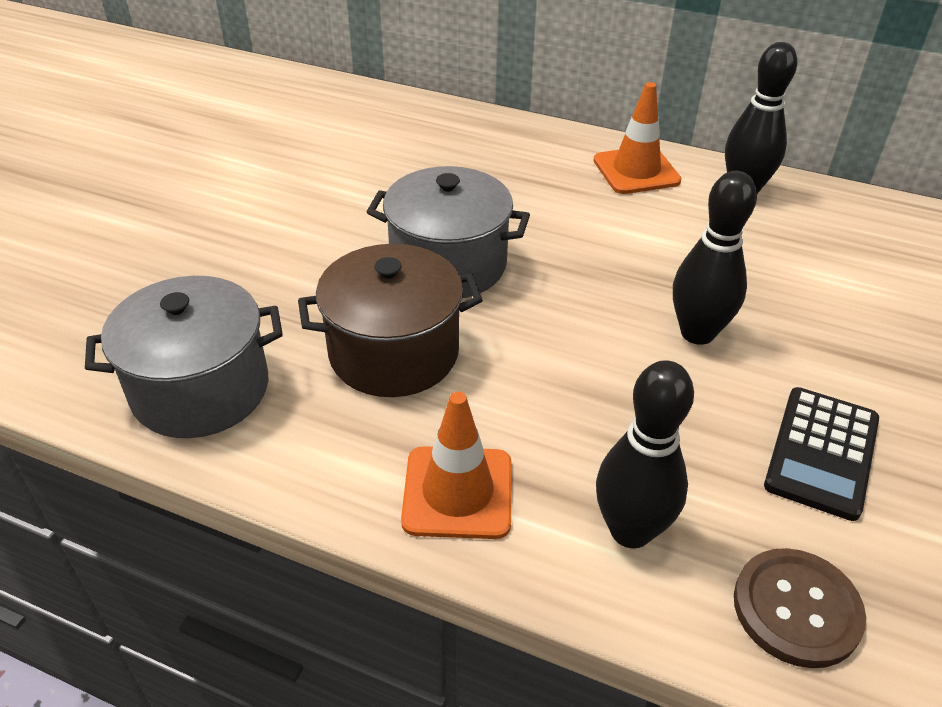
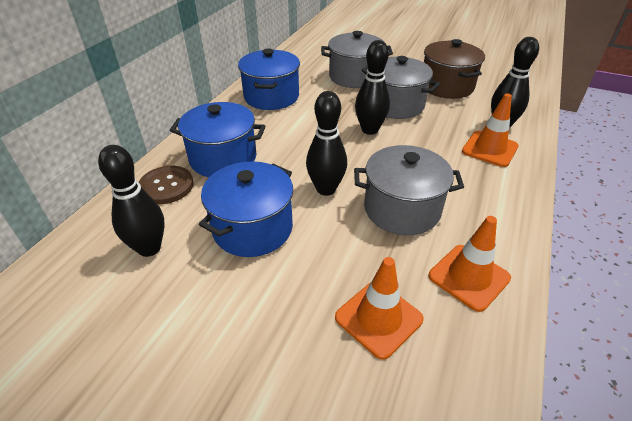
black bowling pin: [596,360,694,548] [673,171,757,345] [725,42,798,194] = 3 -> [98,145,165,257] [306,91,347,196] [355,40,390,135] [491,37,539,128] = 4
black calculator: [764,387,879,521] = 1 -> none = 0
blue pot: none = 0 -> [170,102,265,177] [199,161,293,257] [238,48,300,110] = 3
grey pot: [85,276,283,438] [367,166,530,298] = 2 -> [321,31,393,88] [354,145,464,235] [362,56,440,119] = 3
orange traffic cone: [401,392,512,539] [593,82,682,194] = 2 -> [335,257,424,360] [429,216,511,312] [462,93,519,167] = 3

